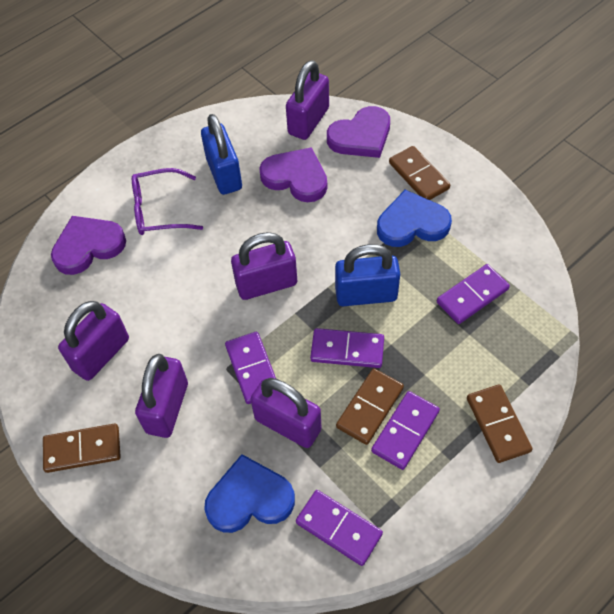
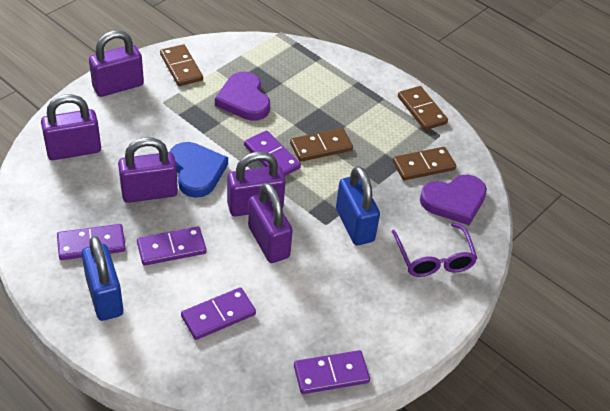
blue heart: [204,454,295,533] [377,190,452,247] = 2 -> [170,142,228,198] = 1
purple heart: [51,216,126,275] [259,147,327,202] [327,106,390,158] = 3 -> [215,72,270,121] [420,175,487,225] = 2

